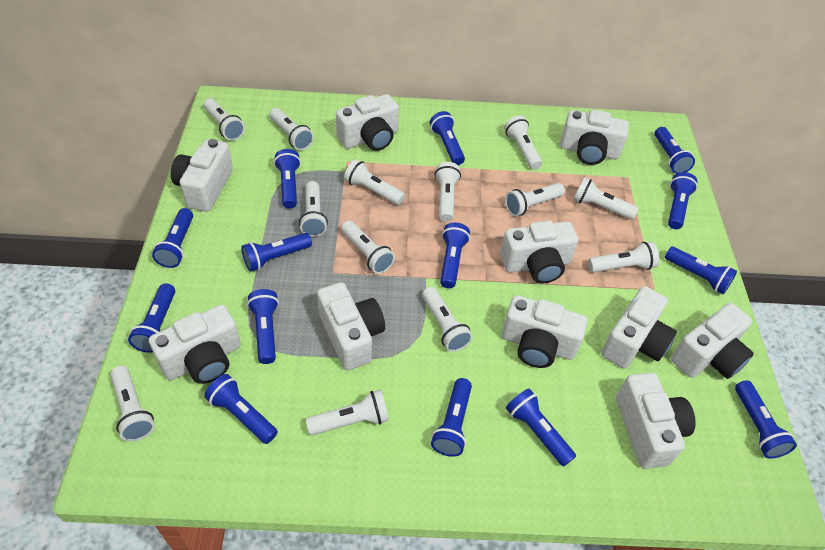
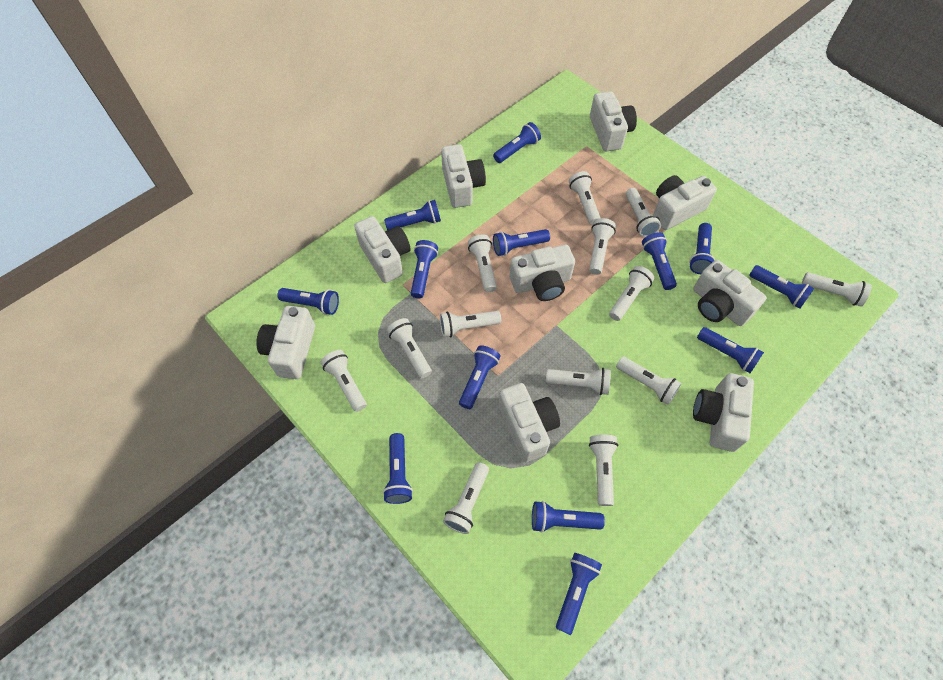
blue flashlight: [128,283,175,353] [152,208,193,268] [204,374,278,444] [241,233,312,272] [247,289,279,364] [274,149,301,209] [430,111,465,165] [431,378,472,457] [440,222,470,288] [506,389,576,467] [655,127,695,174] [665,246,737,294] [668,172,698,229] [735,380,797,459] = 14 -> [277,288,339,315] [383,433,413,504] [384,200,441,230] [411,240,438,298] [459,345,501,409] [493,122,541,163] [493,229,550,256] [532,501,605,533] [556,553,602,635] [642,232,677,290] [689,223,715,274] [697,327,764,373] [749,265,814,308] = 13
white camera: [149,305,241,384] [171,139,233,212] [317,282,385,370] [336,94,399,151] [500,221,578,284] [502,295,587,368] [560,109,629,165] [601,286,677,369] [616,373,696,469] [671,303,754,379] = 10 -> [256,306,315,379] [354,216,410,283] [441,144,486,208] [499,383,560,462] [510,245,575,301] [590,91,637,152] [653,175,717,230] [693,260,767,326] [693,373,754,452] = 9

